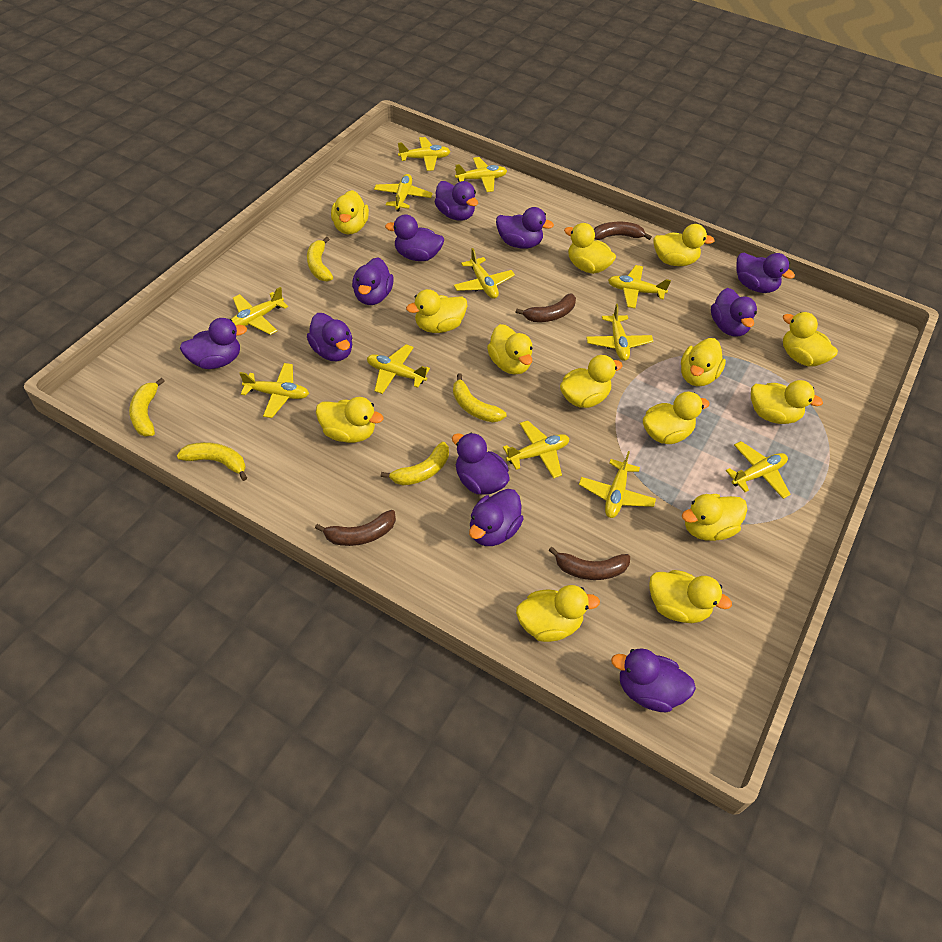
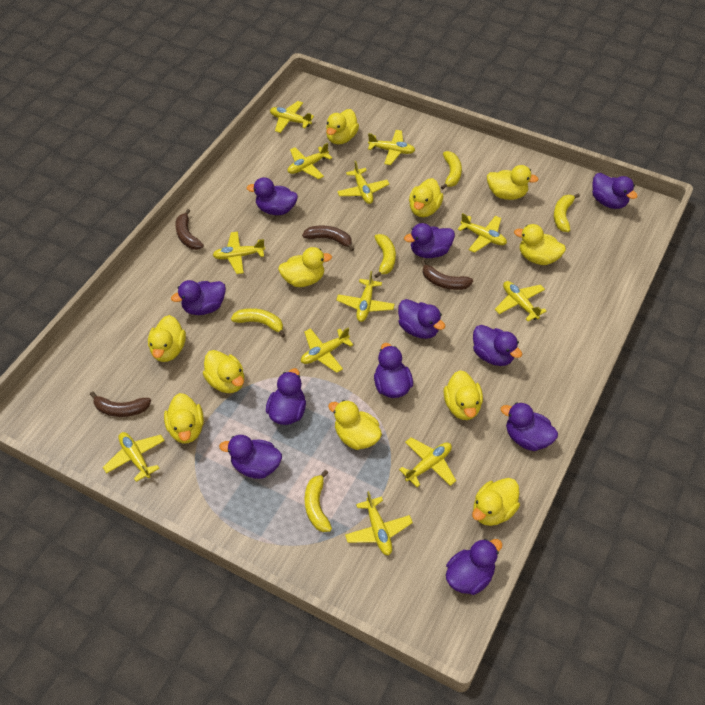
yellow duck: [316,397,384,443] [331,190,369,234] [406,289,467,333] [487,324,533,375] [516,585,600,642] [560,355,623,408] [564,223,616,274] [643,392,710,444] [649,570,732,623] [653,224,715,266] [681,338,726,386] [682,494,748,541] [751,380,823,424] [783,312,838,367] = 14 -> [148,315,186,362] [164,393,204,443] [203,350,244,393] [278,247,332,287] [326,109,359,145] [328,400,382,450] [409,178,443,217] [444,370,483,420] [472,478,520,526] [487,165,539,200] [514,224,566,265] = 11

